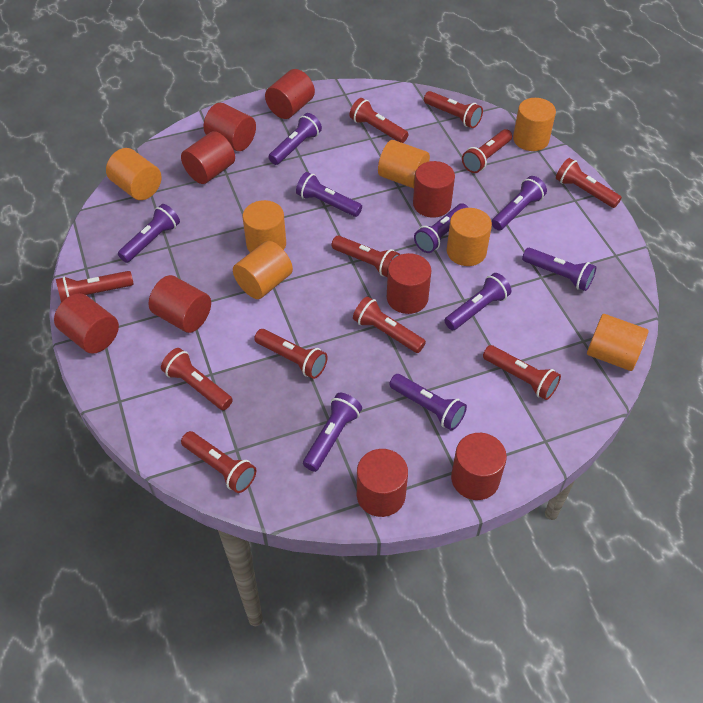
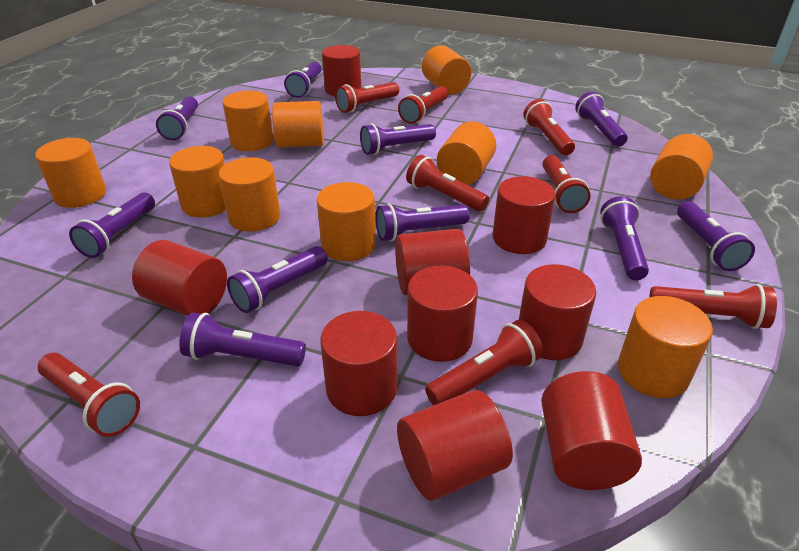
orange cylinder: [106,148,161,200] [233,241,293,299] [243,200,286,253] [378,140,430,188] [447,208,492,266] [513,98,556,151] [587,314,649,371] = 7 -> [35,138,106,208] [169,146,226,218] [219,157,280,232] [222,90,274,151] [272,101,324,148] [317,182,376,261] [422,45,471,95] [437,121,496,185] [618,296,713,398] [650,134,713,200] = 10
purple flashlight: [118,204,180,263] [269,113,322,165] [296,172,362,217] [303,393,362,472] [389,374,467,431] [414,203,468,253] [444,273,511,330] [492,176,547,230] [522,248,596,291] = 9 -> [69,193,155,258] [156,96,198,140] [179,313,306,366] [227,246,328,313] [284,62,321,98] [360,124,436,155] [375,203,470,241] [575,92,628,147] [600,196,649,280] [677,201,755,271] = 10
red flashlight: [56,271,133,303] [161,348,233,410] [181,431,256,493] [254,329,327,379] [332,236,400,277] [350,98,409,143] [353,296,426,353] [424,91,483,128] [462,129,512,173] [483,345,561,400] [556,158,622,208] = 11 -> [38,353,140,437] [335,82,399,113] [398,86,448,124] [406,155,489,212] [425,320,543,405] [523,99,575,155] [542,155,591,213] [649,284,777,329] = 8

